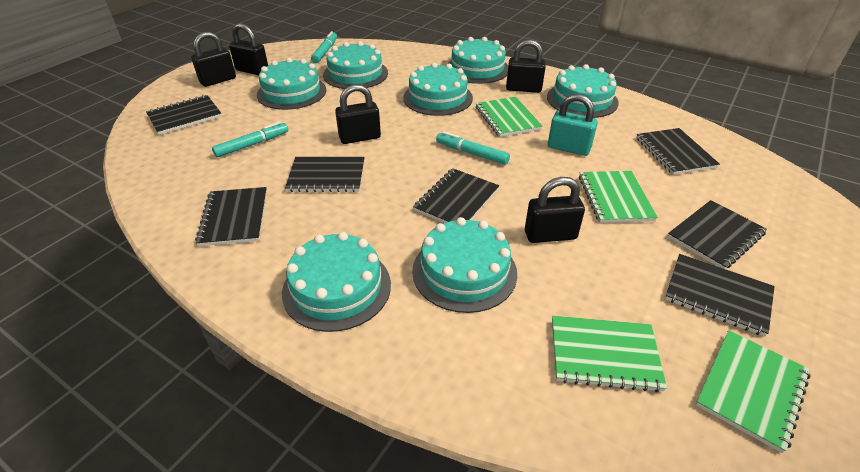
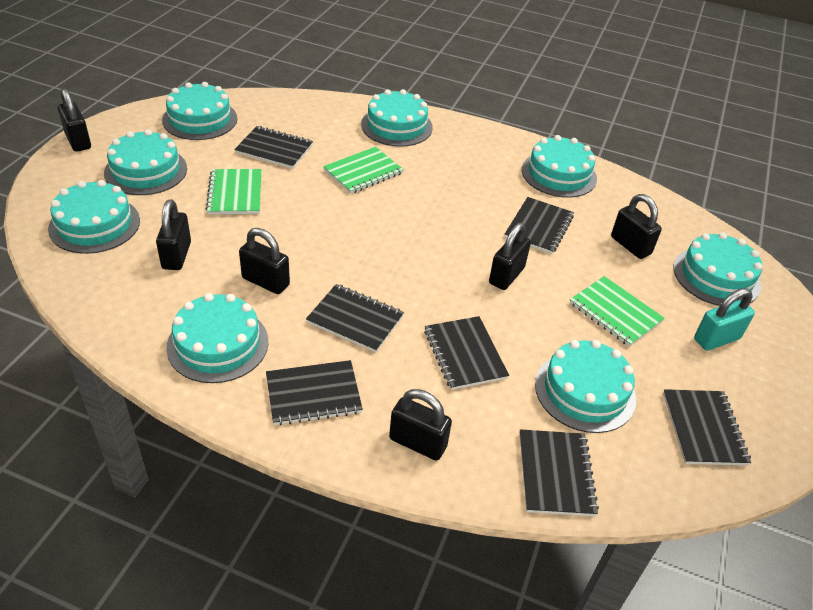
black padlock: [191,32,236,87] [229,23,268,75] [335,84,381,144] [506,39,546,93] [525,177,585,243] = 5 -> [58,88,91,152] [156,200,191,270] [239,228,290,294] [389,389,452,461] [489,223,531,290] [611,194,662,259] = 6
green notebook: [476,97,543,137] [552,316,667,392] [579,171,658,223] [696,330,811,453] = 4 -> [206,169,262,214] [323,147,404,194] [570,276,665,347] = 3
turquoise cake: [257,58,326,110] [282,232,391,332] [323,41,388,89] [403,63,473,116] [412,217,517,313] [447,37,508,84] [547,64,619,118] = 7 -> [48,180,140,254] [104,129,187,195] [162,82,237,140] [166,293,268,383] [361,89,433,147] [522,135,597,198] [535,340,636,433] [674,232,763,306] = 8
turquoise marker: [212,122,288,158] [311,31,337,63] [436,131,510,165] = 3 -> none = 0

